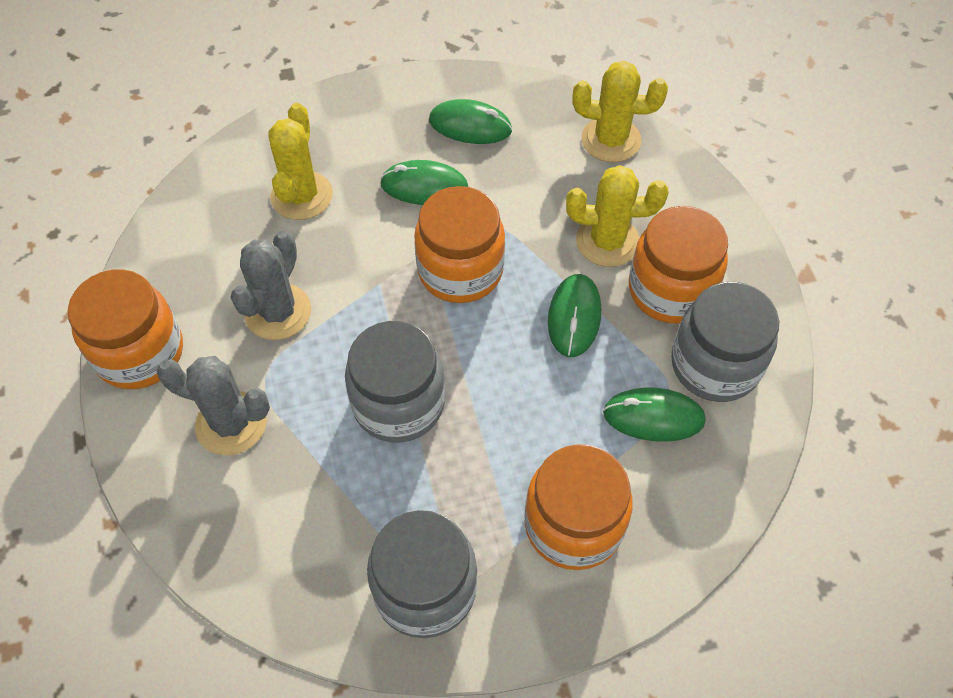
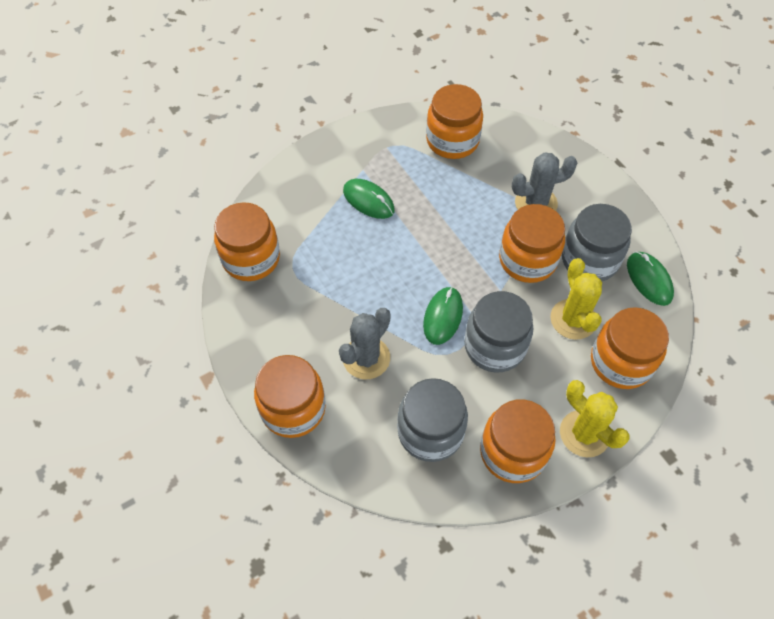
green mouse: [380,160,468,205] [429,99,512,144] [548,274,601,357] [603,387,706,442] = 4 -> [343,179,395,219] [423,287,463,345] [627,252,674,306] = 3
orange jar: [68,269,183,389] [414,186,505,303] [524,444,633,570] [629,206,728,324] = 4 -> [214,202,280,281] [254,355,326,438] [426,84,483,159] [480,399,556,483] [499,204,565,283] [591,307,669,389] = 6
yellow cactus: [268,103,333,220] [566,165,669,267] [572,61,668,162] = 3 -> [550,258,602,340] [560,380,630,457] = 2

